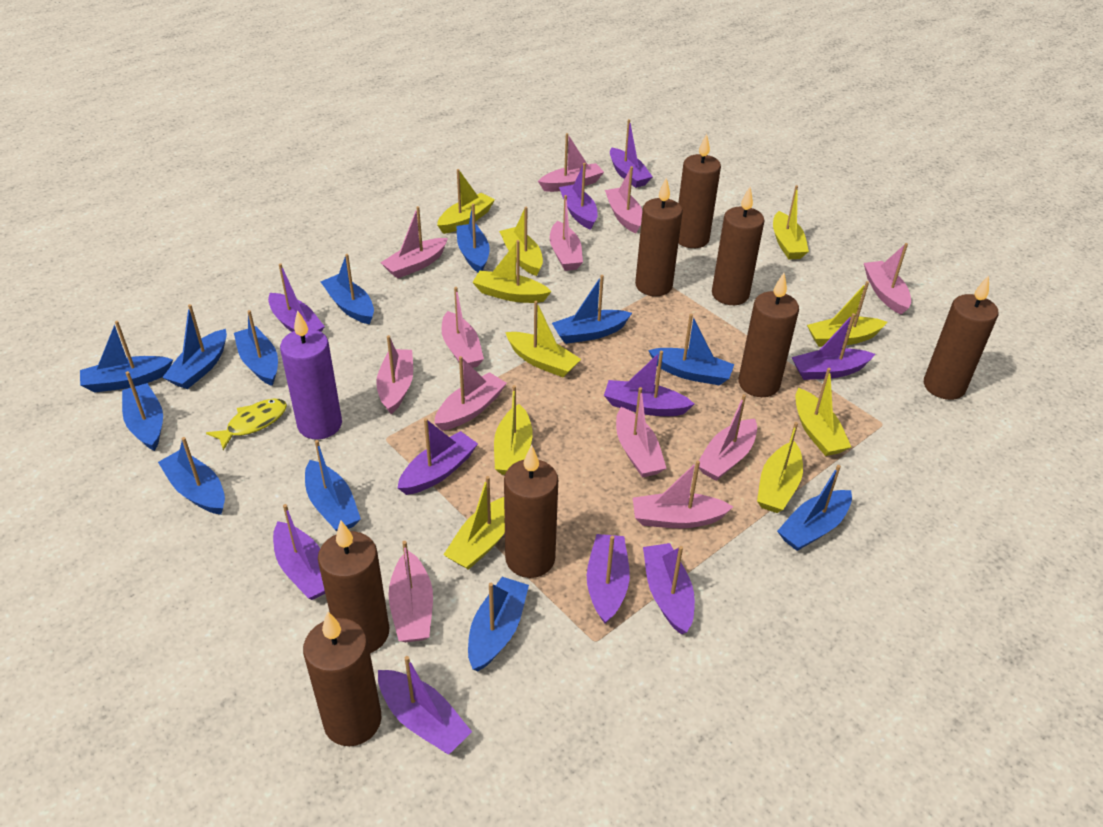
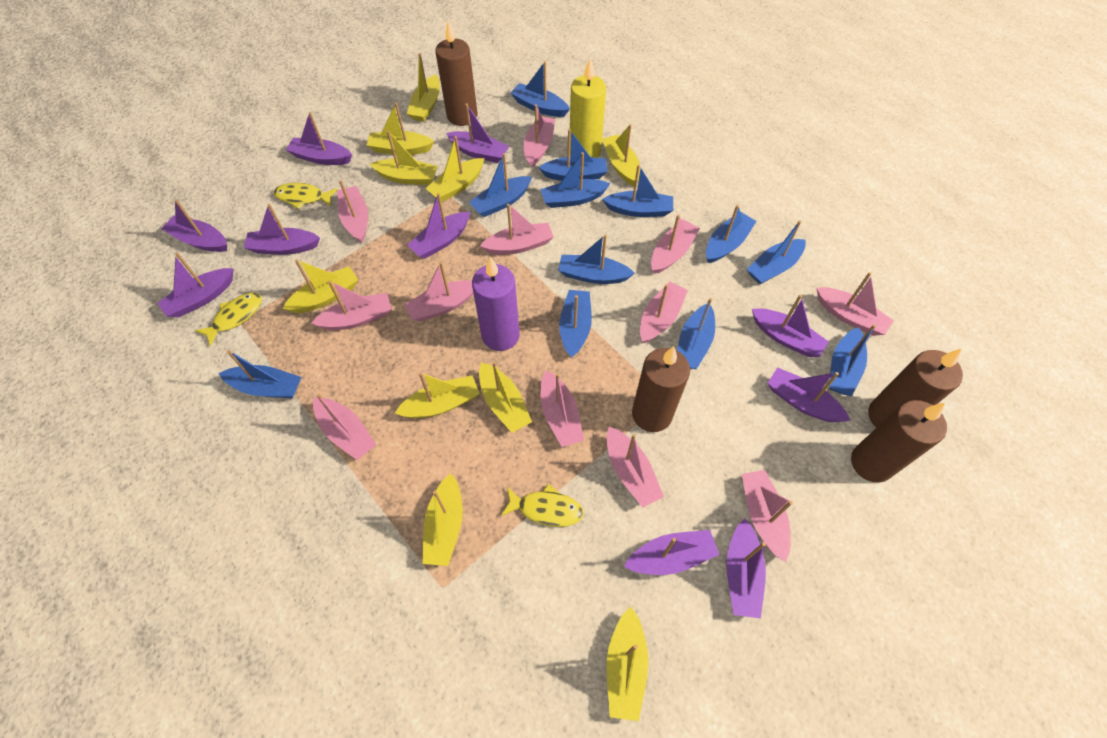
brown candle: [303,611,381,746] [318,520,389,653] [504,444,558,578] [635,177,683,296] [678,134,721,248] [712,187,765,305] [738,273,799,397] [924,275,999,400] = 8 -> [435,21,477,126] [632,346,690,432] [851,400,947,483] [868,348,963,428] = 4
yellow candle: none = 0 -> [570,59,606,158] = 1
yellow fish: [206,399,287,450] = 1 -> [195,293,262,346] [274,183,338,209] [501,484,584,527] = 3

